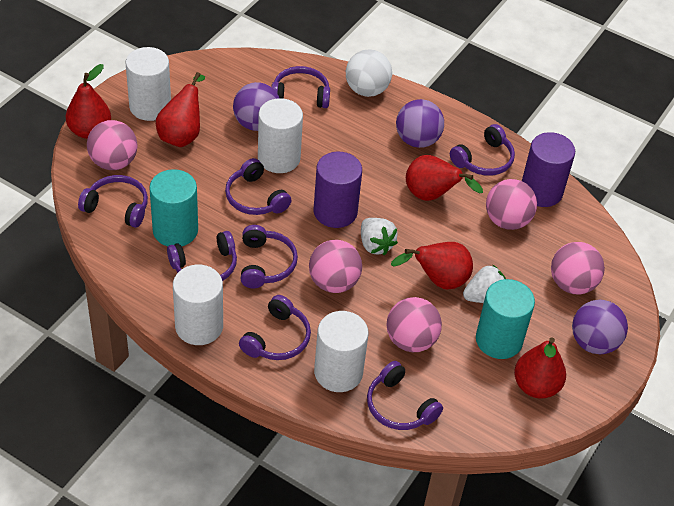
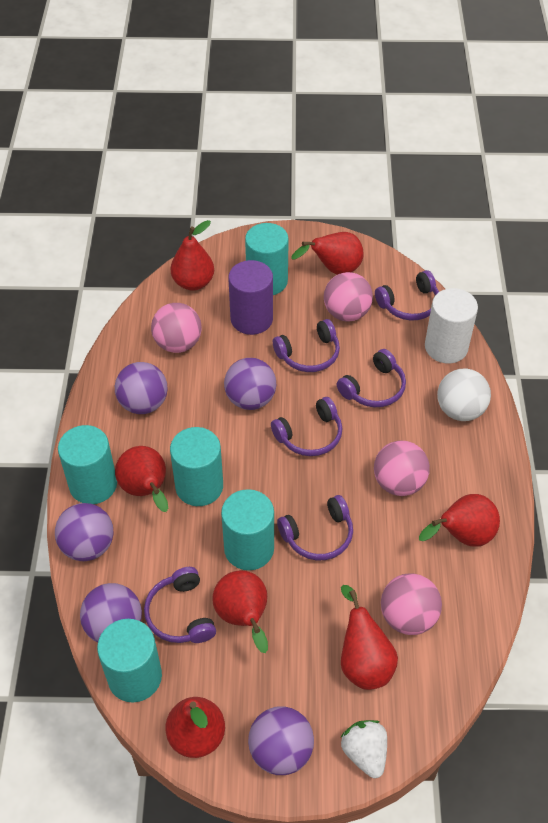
pink ball: [87,120,138,170] [309,240,362,293] [387,297,442,352] [486,179,537,230] [551,242,605,295] = 5 -> [151,303,202,353] [324,272,373,322] [374,441,430,496] [381,573,442,635] = 4
purple ball: [233,82,279,131] [396,99,444,148] [572,300,628,354] = 3 -> [55,503,113,561] [80,583,142,643] [115,362,168,414] [224,358,276,410] [248,706,314,775] = 5
purple cylinder: [314,152,362,228] [522,132,575,207] = 2 -> [228,260,273,335] = 1
purple headphones: [78,175,148,228] [167,231,237,281] [225,158,291,215] [239,295,311,360] [241,225,298,288] [271,66,330,108] [367,361,443,430] [450,124,515,176] = 8 -> [144,567,216,643] [271,397,342,456] [273,319,340,372] [277,495,353,561] [337,349,406,407] [375,270,439,321] = 6
red pear: [66,64,111,139] [156,72,205,147] [391,242,473,289] [406,155,483,201] [514,337,566,399] = 5 -> [115,446,168,512] [165,697,225,758] [170,220,214,290] [212,570,268,653] [291,232,363,275] [341,585,398,690] [419,494,500,547] = 7
turquoise cylinder: [149,169,198,246] [476,279,535,359] = 2 -> [58,425,117,504] [97,619,162,702] [170,427,223,506] [221,489,274,570] [245,223,289,295] = 5
white cylinder: [126,47,171,121] [173,265,223,345] [258,98,303,173] [314,311,369,392] = 4 -> [425,288,478,364] = 1
white strawberry: [361,218,398,255] [463,264,506,303] = 2 -> [340,720,387,778] = 1

